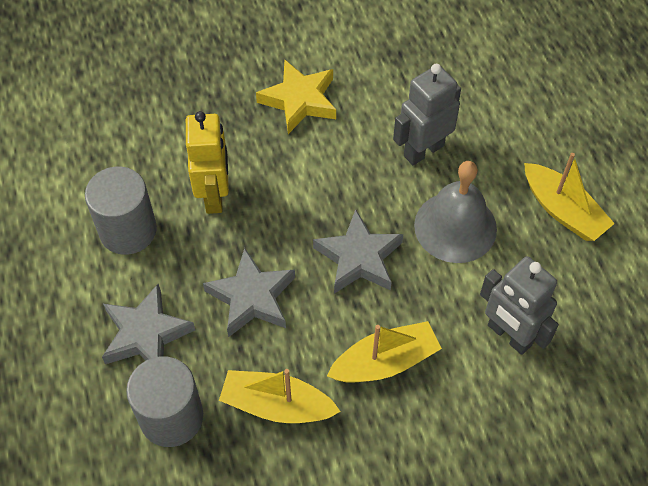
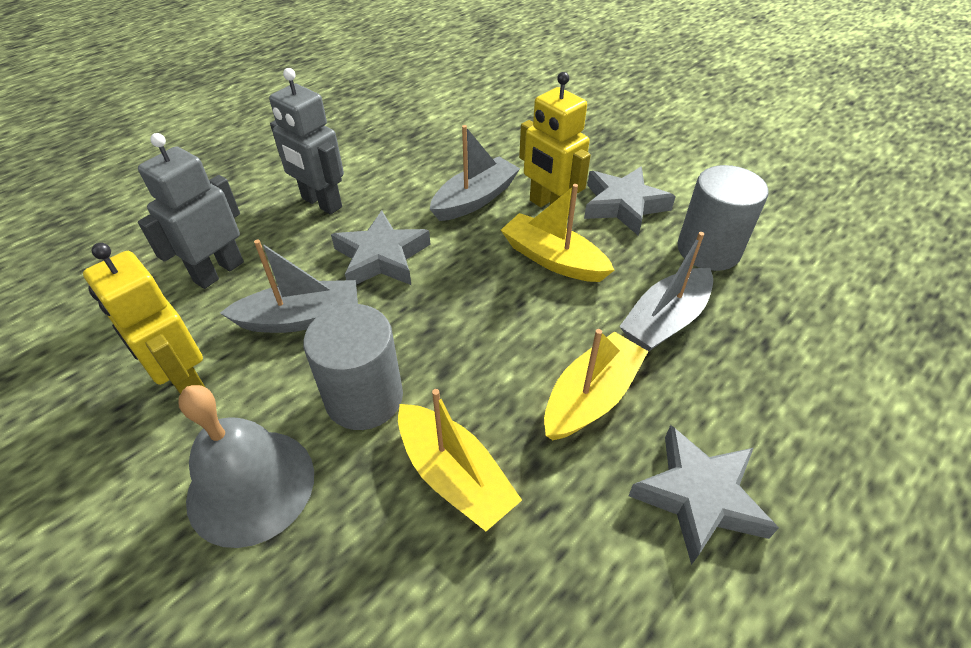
grey boat: none = 0 -> [220,240,358,333] [430,125,520,221] [619,232,713,352] = 3
yellow robot: [186,111,229,214] = 1 -> [83,243,205,394] [519,72,591,216] = 2
yellow star: [256,60,336,134] = 1 -> none = 0

